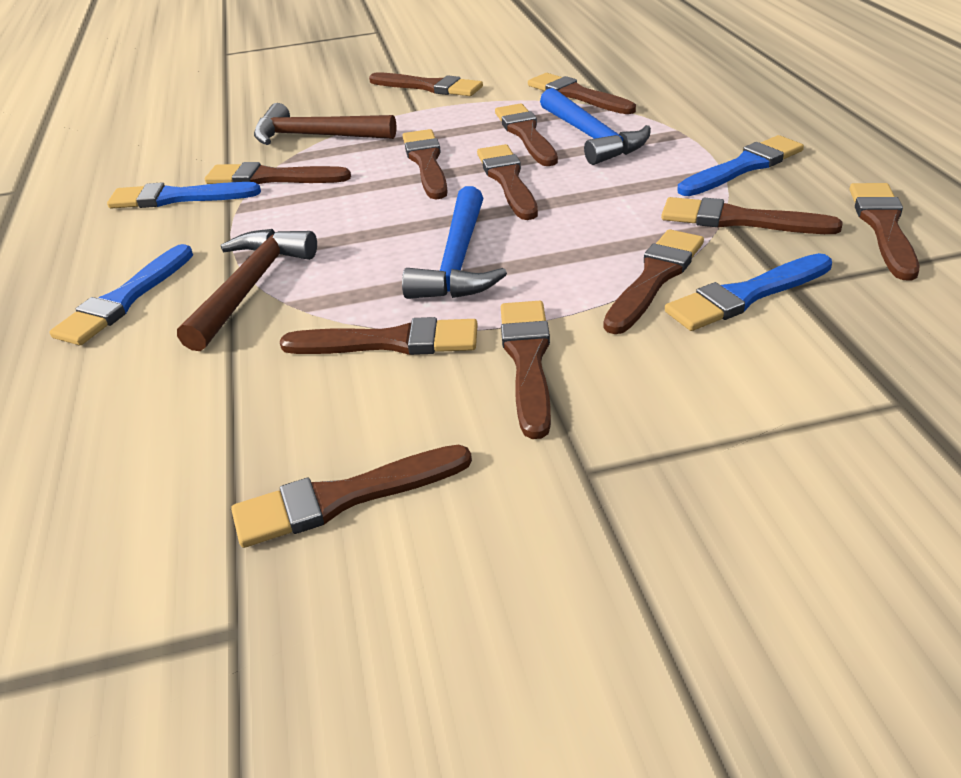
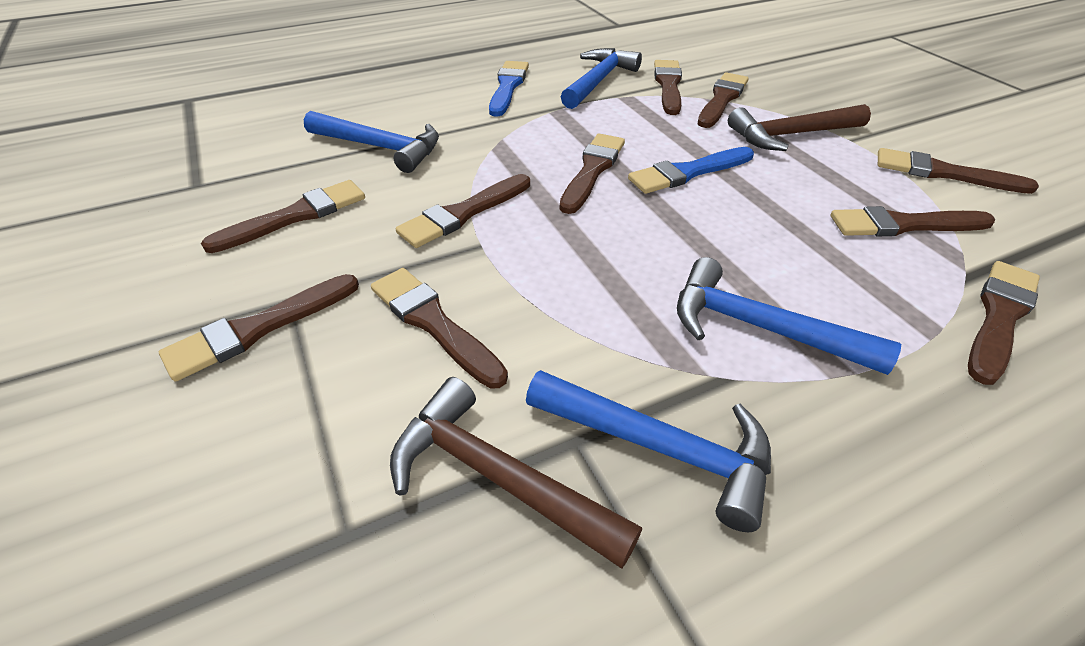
blue brush: [50,244,193,345] [107,182,261,209] [665,253,832,331] [677,135,804,196] = 4 -> [489,61,529,117] [628,147,754,194] = 2
blue hammer: [402,186,507,299] [540,88,651,165] = 2 -> [304,111,439,173] [526,370,771,532] [561,48,642,109] [677,257,901,375] = 4
brown brush: [205,162,351,184] [231,445,472,548] [280,317,478,355] [369,73,483,96] [402,129,448,199] [477,144,538,220] [495,103,558,166] [501,301,551,439] [528,73,636,114] [604,229,704,334] [661,197,843,234] [850,183,919,280] = 12 -> [159,274,359,382] [201,180,365,253] [371,268,508,389] [396,174,530,248] [560,134,625,214] [654,60,682,115] [698,72,749,128] [831,206,995,237] [878,148,1039,194] [968,261,1040,385] = 10

